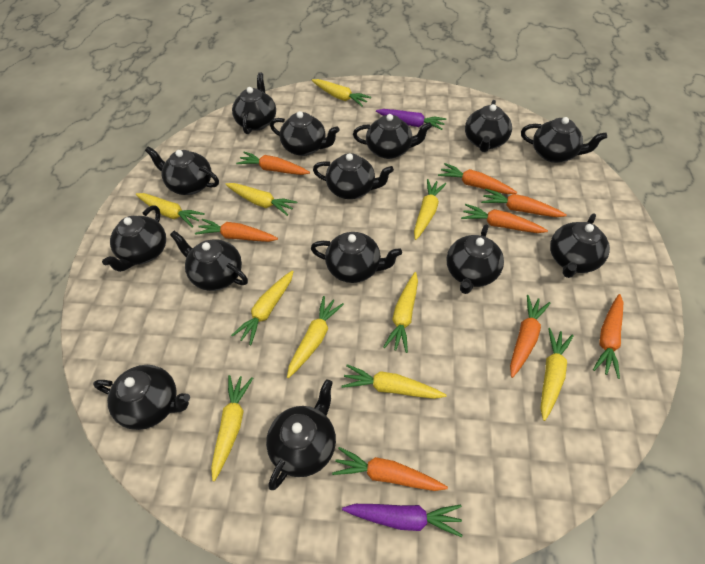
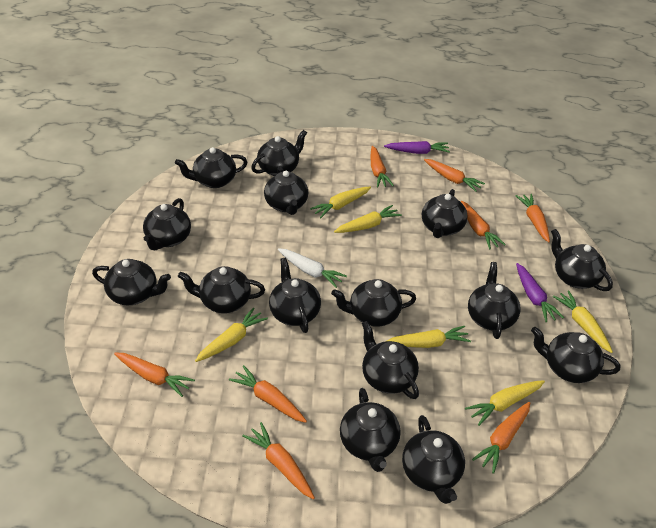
black teapot: [93,365,190,430] [102,205,166,272] [145,146,219,195] [170,231,248,291] [232,72,276,134] [266,379,336,490] [270,111,339,156] [311,232,402,283] [313,153,394,199] [353,114,432,159] [447,225,504,294] [465,100,512,152] [521,117,607,163] [550,213,610,278] = 14 -> [92,259,171,305] [143,198,191,250] [175,147,247,188] [178,266,265,313] [251,130,307,176] [264,166,308,215] [269,258,321,333] [331,279,416,327] [340,388,401,472] [362,321,419,399] [402,415,465,504] [422,189,468,238] [468,262,520,339] [531,327,620,383] [551,229,613,291] = 15
white carrot: none = 0 -> [278,248,347,288] = 1
yellow carrot: [136,193,205,228] [211,375,253,481] [225,183,297,216] [231,271,294,345] [287,296,344,378] [312,79,371,107] [342,364,446,399] [383,272,418,353] [414,179,446,240] [541,328,574,421] = 10 -> [195,307,268,362] [310,186,371,218] [334,205,402,233] [385,326,471,348] [465,380,545,426] [552,290,613,353] = 6

